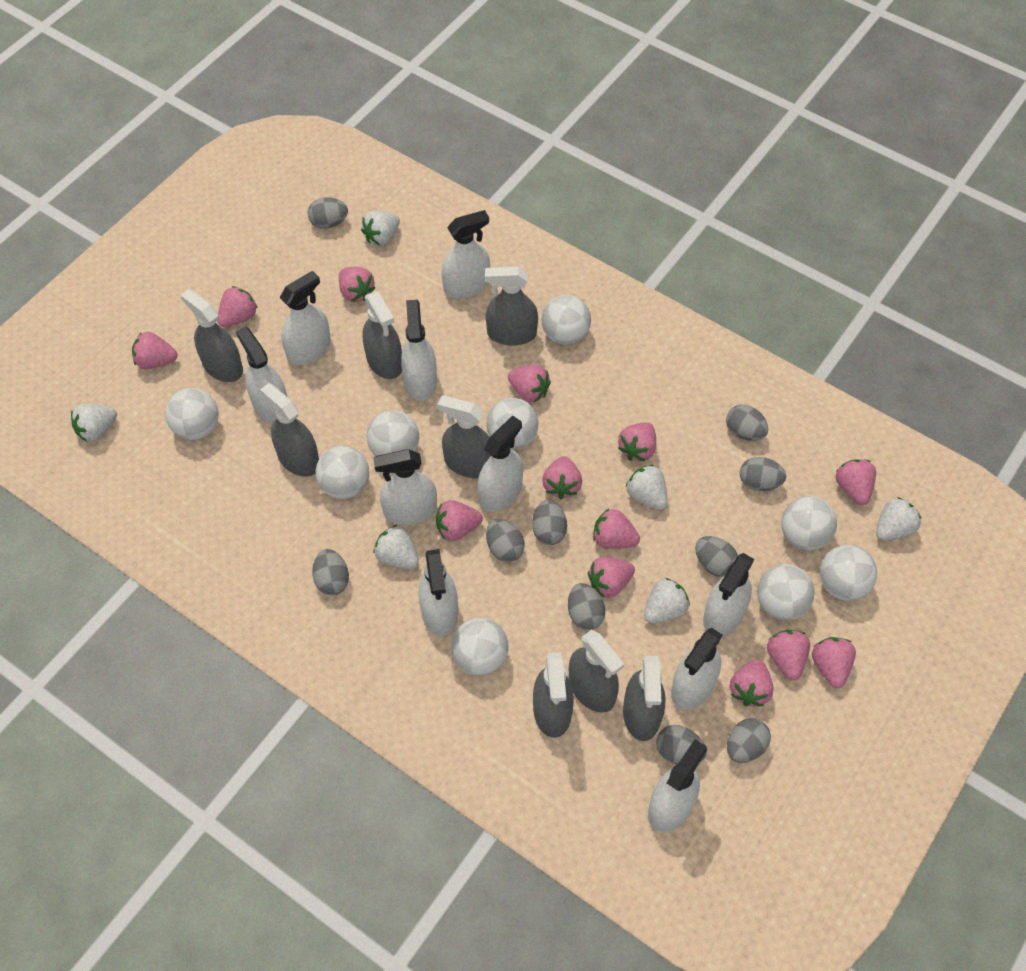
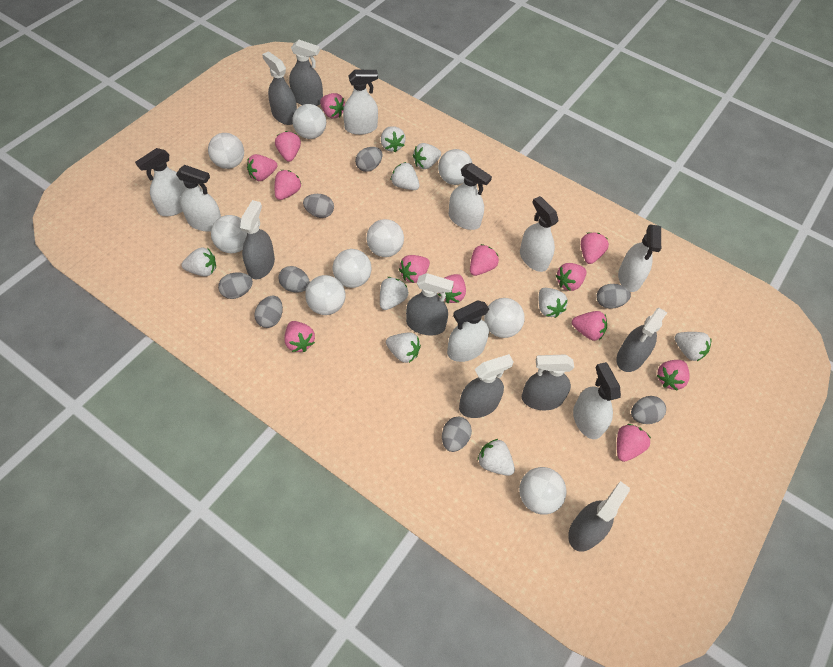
grey egg: [308,197,348,229] [312,549,349,595] [486,519,525,562] [532,500,567,545] [568,583,605,630] [656,725,707,765] [695,536,738,577] [726,405,768,441] [727,718,771,763] [740,457,786,491] = 10 -> [218,272,253,299] [254,296,283,328] [278,266,310,293] [303,194,334,218] [355,147,382,172] [442,417,472,452] [596,284,631,309] [631,396,666,424] = 8
white spray bottle: [236,327,287,424] [280,271,331,365] [373,449,437,525] [401,300,437,401] [419,549,458,636] [441,210,490,298] [478,415,523,512] [648,739,707,833] [671,628,722,710] [703,553,754,636] = 10 -> [135,148,186,216] [176,165,221,232] [343,70,378,135] [447,301,489,362] [448,163,492,230] [520,196,558,272] [573,362,621,439] [618,224,661,292] = 8
white strawberry: [71,404,117,442] [361,211,400,246] [374,525,419,569] [626,465,668,510] [644,578,690,623] [876,497,921,541] = 6 -> [182,247,216,277] [380,277,408,310] [381,126,406,152] [386,332,421,363] [391,162,420,190] [413,143,441,169] [477,439,515,476] [539,288,568,318] [674,332,712,361] = 9

